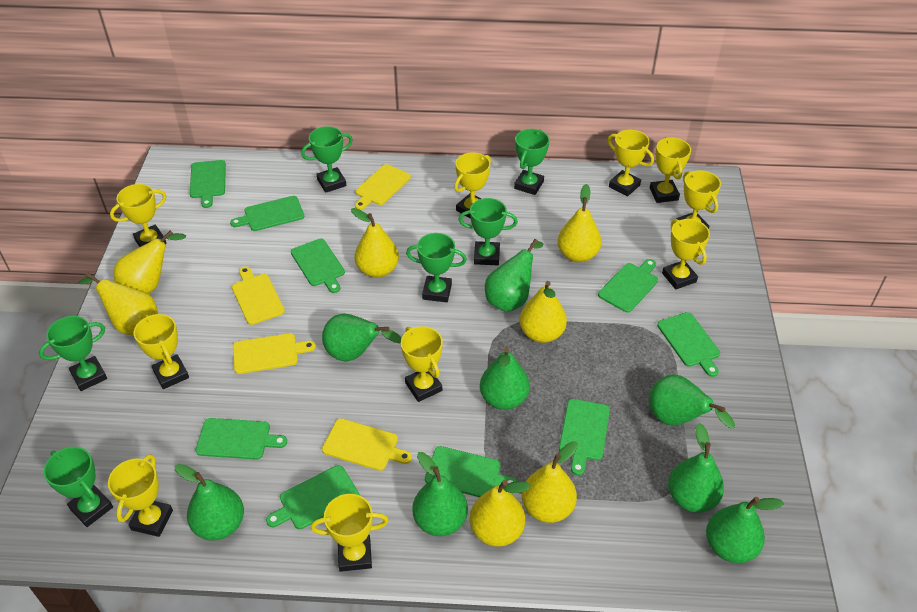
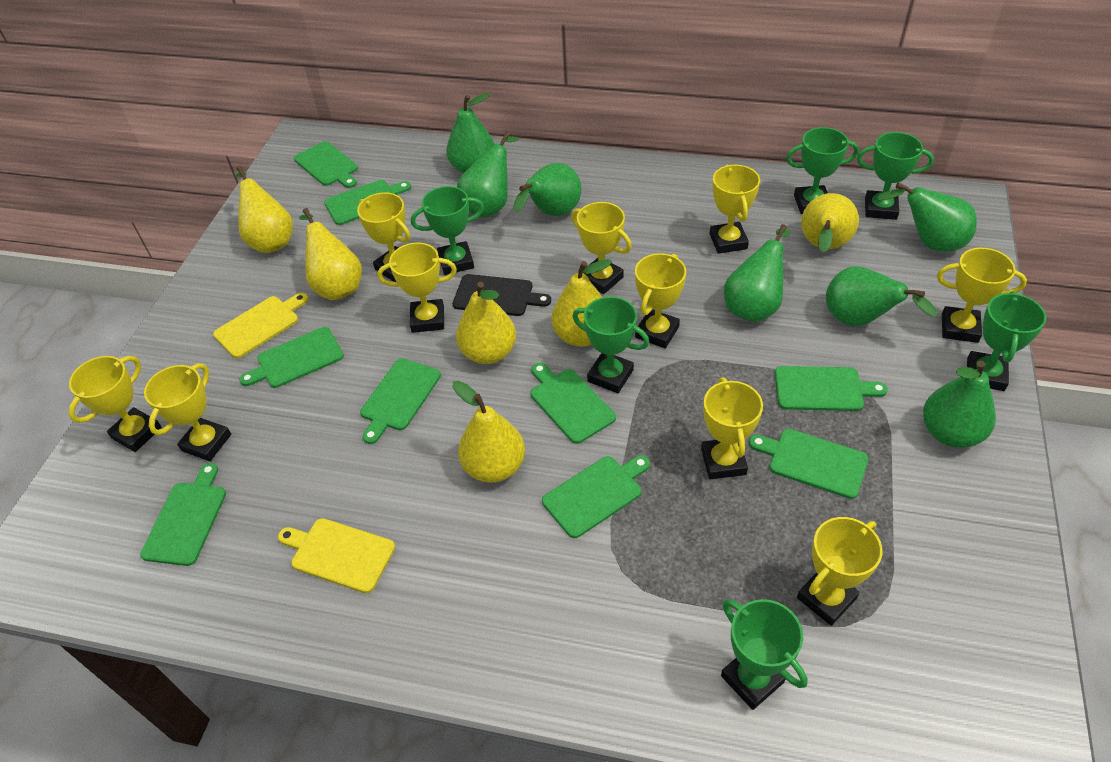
black cutting board: none = 0 -> [453,274,551,316] = 1
green pear: [175,464,244,541] [322,314,402,361] [412,452,468,536] [480,347,530,410] [485,239,543,312] [649,375,735,428] [668,423,724,513] [706,497,784,563] = 8 -> [446,93,494,174] [457,131,518,218] [513,163,581,216] [724,224,790,322] [826,266,937,326] [876,182,977,252] [923,361,996,448] = 7
yellow cutting board: [232,266,285,325] [233,333,316,374] [322,418,412,471] [355,164,411,210] = 4 -> [213,293,308,358] [278,518,395,593] = 2
yellow pear: [78,272,158,335] [114,230,186,294] [351,208,399,278] [470,480,530,547] [519,281,567,343] [522,441,578,523] [557,184,601,262] = 7 -> [234,166,293,253] [299,208,362,300] [452,381,525,483] [456,282,516,364] [551,259,612,347] [801,193,859,253] = 6

